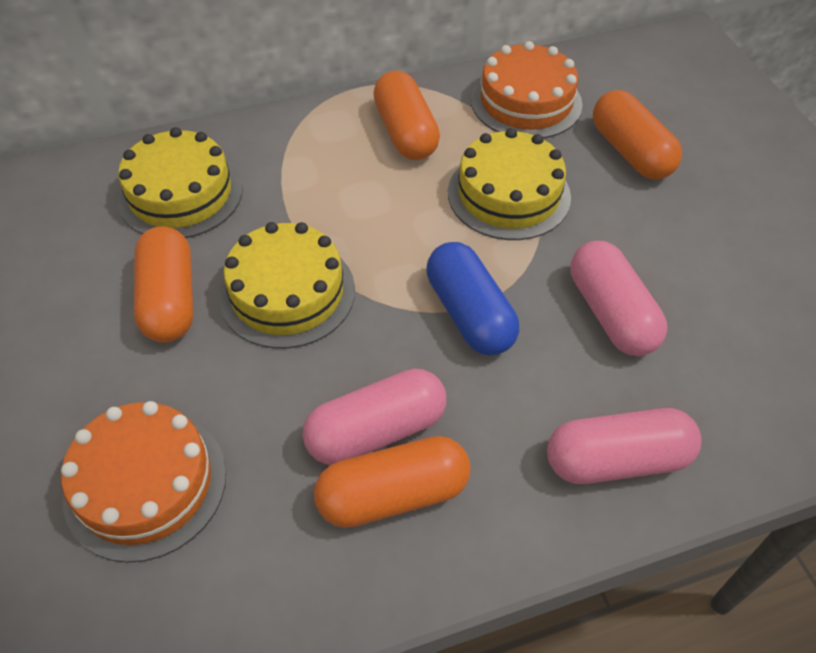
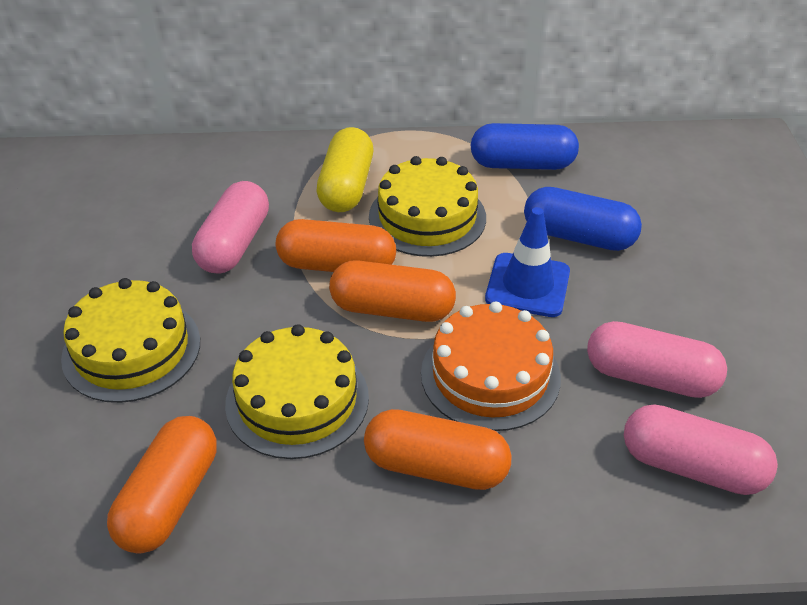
blue capsule: [427,242,519,356] = 1 -> [471,123,579,170] [524,187,642,251] = 2
blue traffic cone: none = 0 -> [485,207,570,317] = 1
orange cake: [61,401,226,563] [471,41,582,138] = 2 -> [421,301,561,431] = 1
yellow capsule: none = 0 -> [316,127,373,212] = 1

